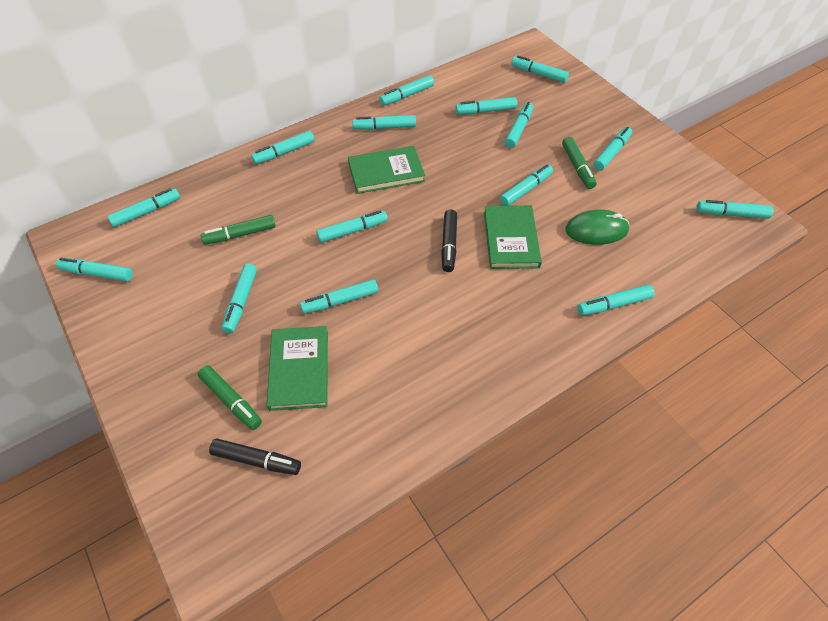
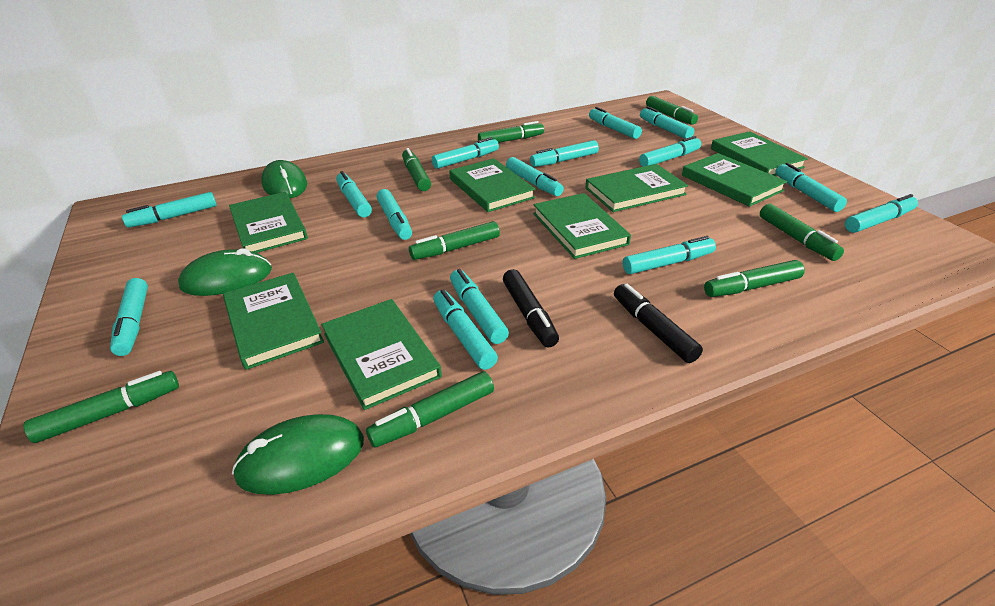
green book: [267,326,328,411] [348,146,425,194] [484,205,542,269] = 3 -> [223,272,324,370] [229,192,308,253] [321,299,442,410] [449,158,535,212] [533,193,631,259] [586,164,688,212] [682,153,787,207] [711,131,808,176] = 8
green marker: [198,365,262,430] [201,215,276,245] [562,137,597,189] = 3 -> [24,371,179,443] [366,371,494,448] [402,148,431,191] [409,221,500,260] [478,121,544,143] [646,96,698,125] [704,260,805,297] [760,204,844,261] = 8
green mouse: [565,209,629,245] = 1 -> [178,248,272,296] [232,414,364,495] [261,160,307,198] = 3

